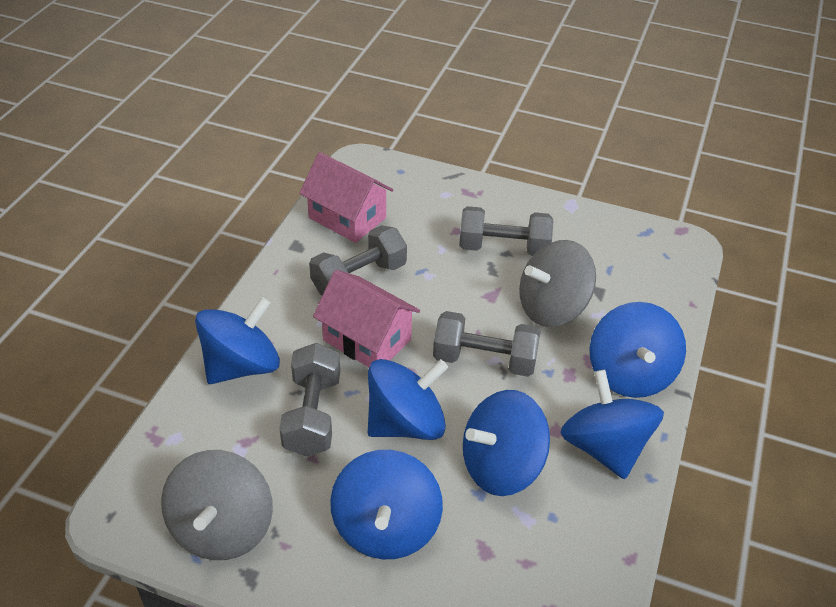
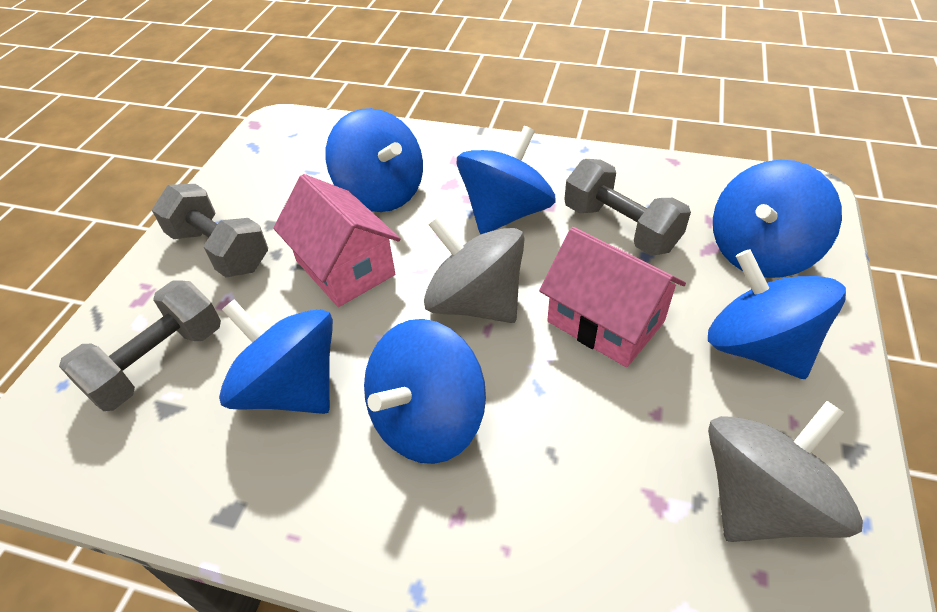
grey dumbbell: [279,343,340,456] [309,225,407,296] [433,311,541,377] [459,206,553,256] = 4 -> [59,281,221,411] [152,184,268,277] [564,159,691,256] = 3

